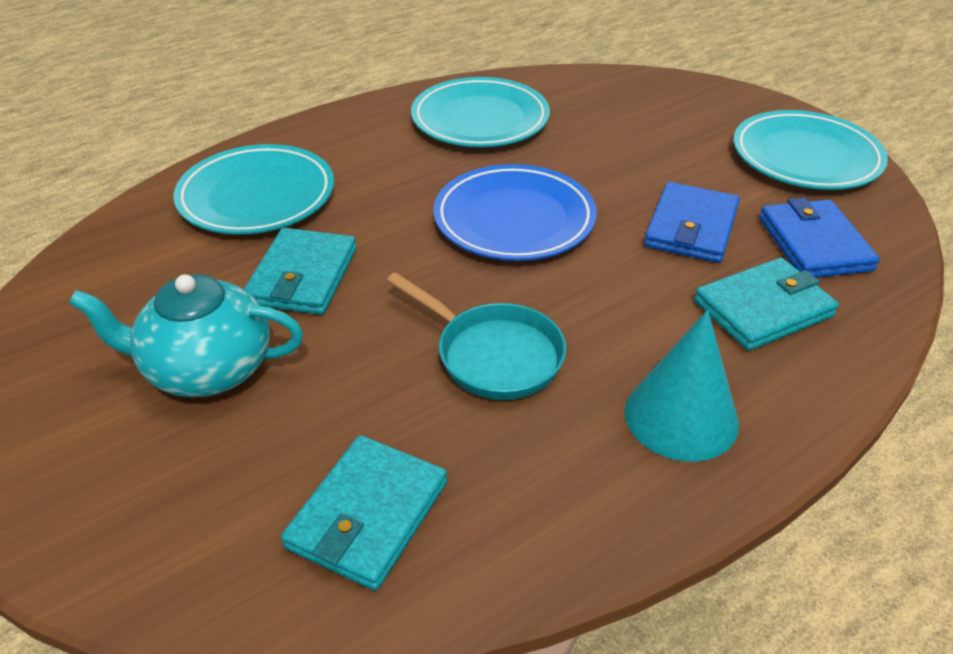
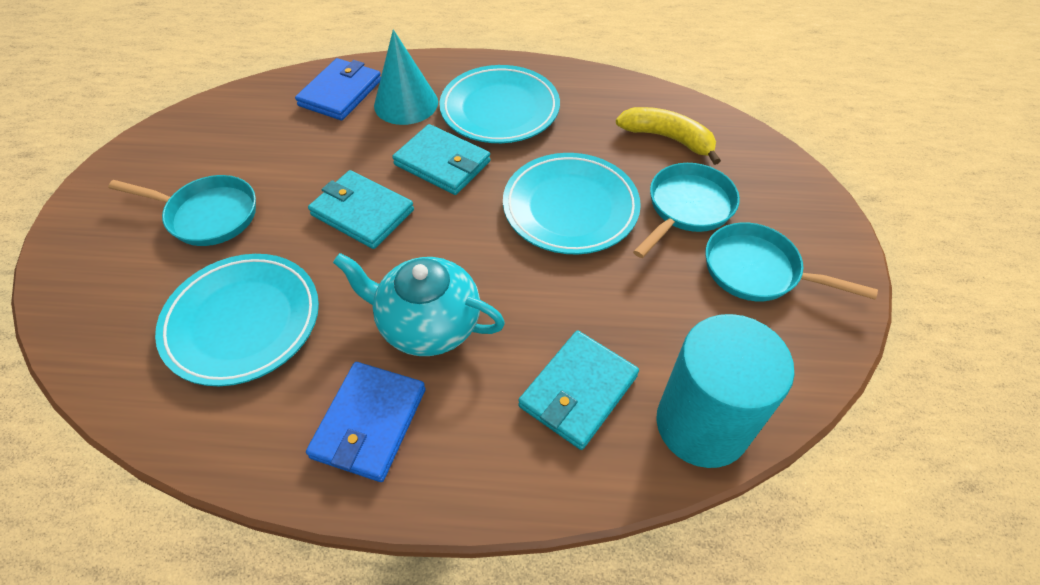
blue plate: [433,164,597,261] = 1 -> none = 0
turquoise cylinder: none = 0 -> [656,314,795,468] = 1
turquoise pan: [387,273,566,400] = 1 -> [108,175,256,246] [633,163,740,258] [706,223,878,301] = 3
yellow banana: none = 0 -> [616,107,721,165] = 1

